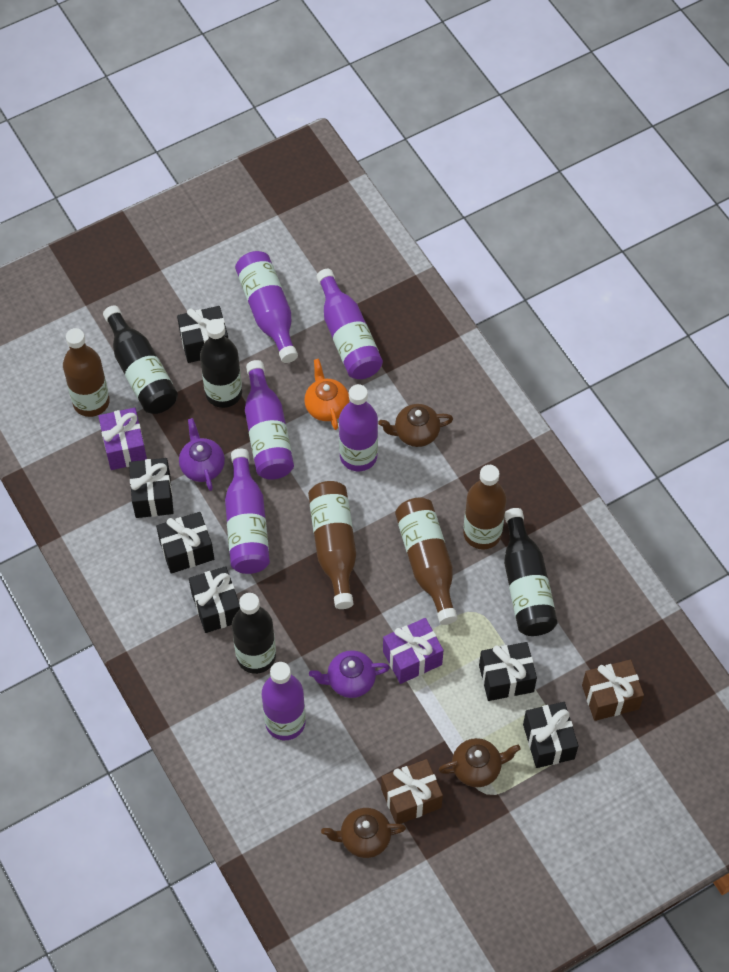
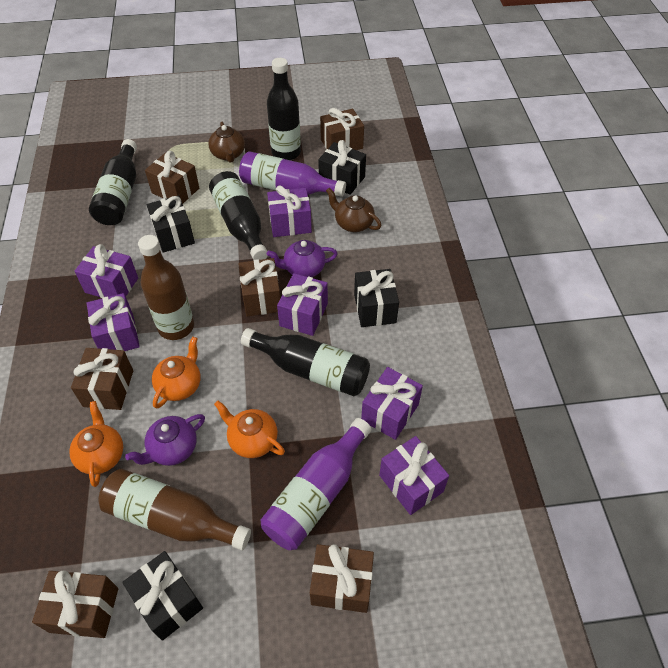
black gift: [129,458,174,518] [156,512,214,574] [177,306,228,363] [189,566,240,633] [479,642,537,701] [523,702,579,768] = 6 -> [122,551,203,641] [147,195,195,253] [318,140,366,195] [354,269,399,327] = 4
brown bottle: [63,328,110,417] [308,481,356,609] [395,497,458,625] [463,465,507,550] = 4 -> [98,469,251,550] [138,235,194,340] = 2
brown gift: [381,759,443,824] [582,659,644,721] = 2 -> [32,570,118,638] [71,348,133,410] [145,151,199,204] [238,258,280,317] [310,544,374,613] [320,108,364,150] = 6
brown teapot: [321,808,406,858] [378,404,453,447] [439,738,521,787] = 3 -> [208,122,245,163] [326,188,382,232] = 2
orange teapot: [304,359,349,430] = 1 -> [69,401,123,487] [152,336,201,409] [214,401,285,458] = 3
purple bottle: [225,449,270,574] [235,251,298,363] [245,360,294,480] [262,662,306,740] [316,269,383,379] [339,384,378,471] = 6 -> [239,151,346,197] [261,418,371,550] = 2
purple gift: [98,408,147,470] [383,618,444,684] = 2 -> [75,244,138,298] [86,293,140,351] [267,185,312,237] [277,273,328,336] [361,367,423,440] [379,436,449,515] = 6

